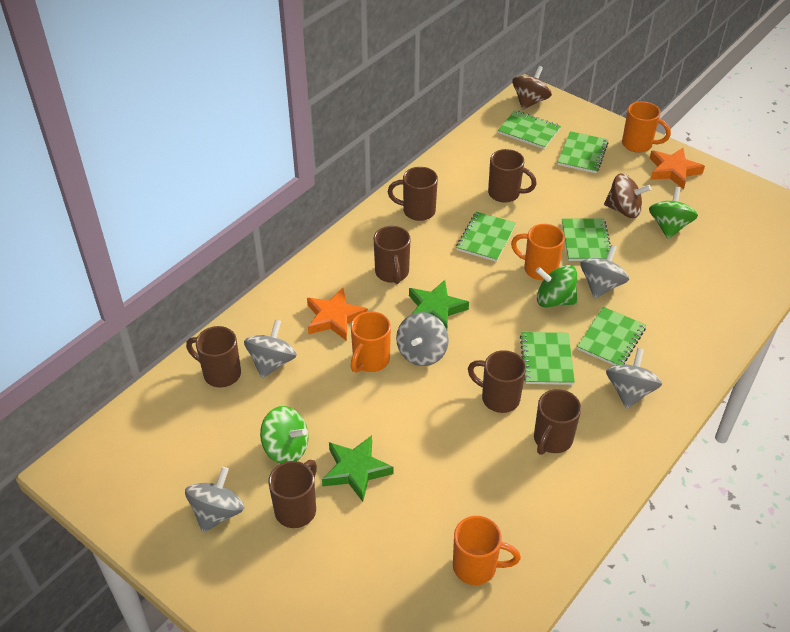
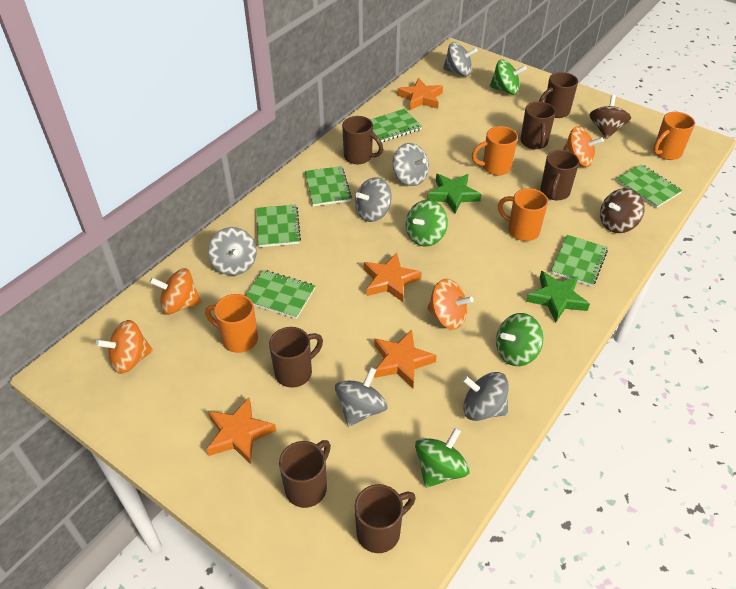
green spinning top: [260,406,309,464] [536,265,577,308] [649,187,698,239] = 3 -> [406,200,448,247] [415,427,470,488] [490,59,527,95] [496,313,543,366] = 4
grey spinning top: [185,467,244,533] [244,319,297,378] [396,312,449,366] [580,245,629,299] [606,348,662,409] = 5 -> [208,227,257,275] [335,367,388,426] [355,177,392,222] [393,143,429,186] [443,42,478,76] [462,372,509,421] = 6
orange spinning top: none = 0 -> [96,320,153,374] [149,268,201,315] [427,279,474,330] [563,126,604,167] = 4
orange star: [307,288,368,341] [650,148,705,189] = 2 -> [206,398,276,464] [364,253,422,302] [374,330,437,388] [398,78,443,110] = 4

